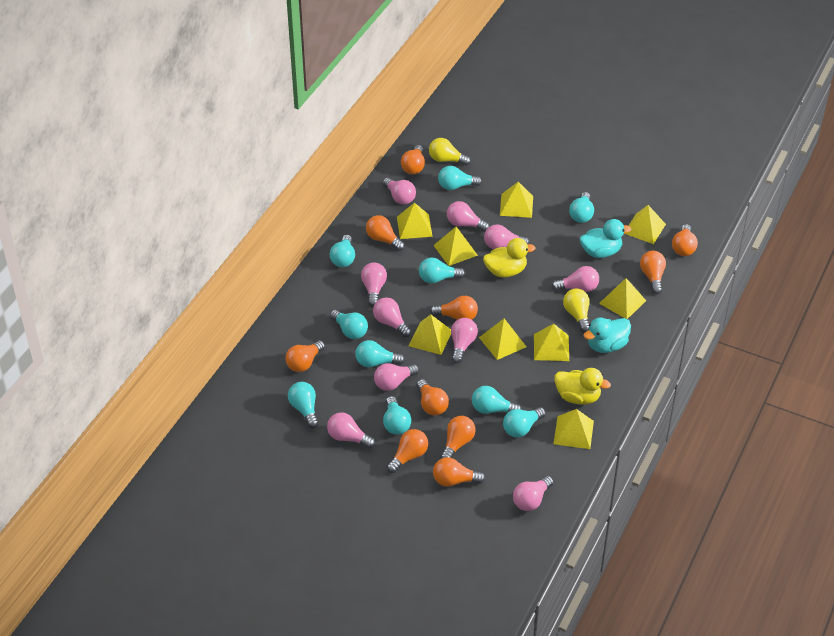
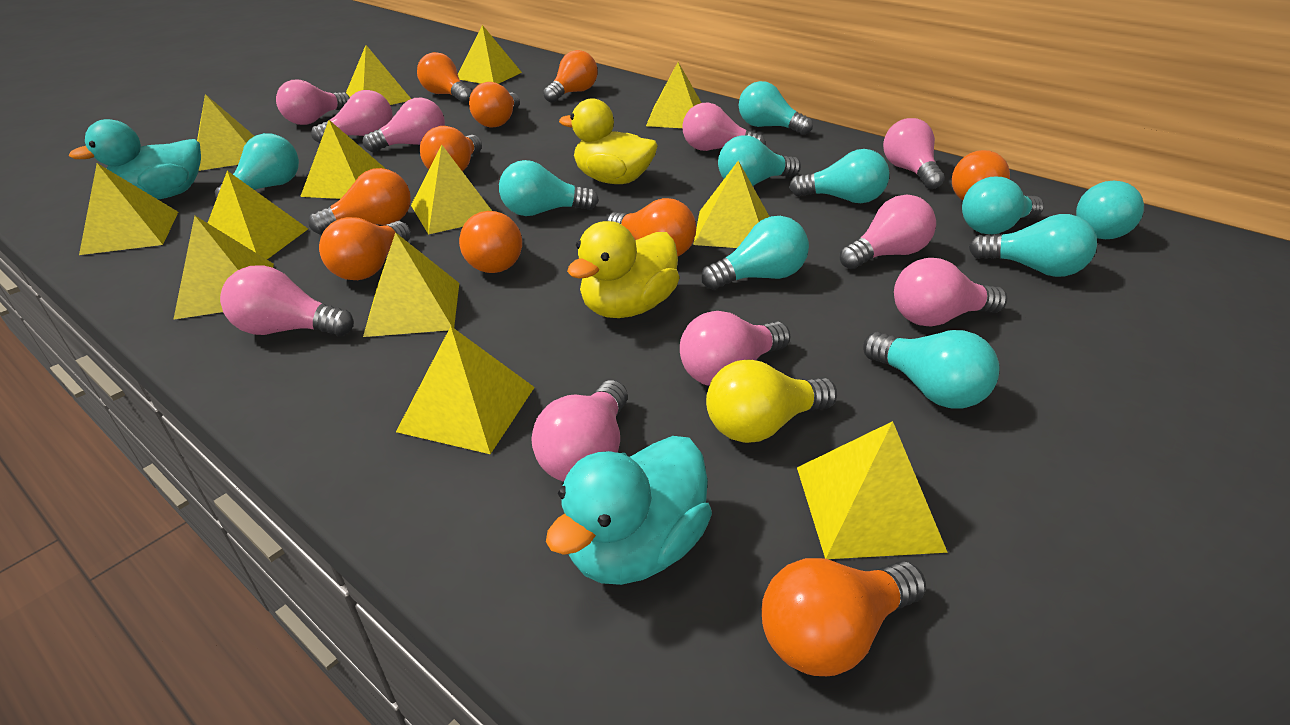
yellow light bulb: [429,138,471,166] [563,288,590,333] = 2 -> [706,359,837,443] = 1
yellow pyramid: [397,202,433,239] [409,314,451,355] [433,227,478,266] [479,319,527,360] [500,182,533,218] [534,324,569,361] [554,409,594,449] [599,278,646,319] [624,205,666,244] = 9 -> [79,163,178,255] [173,216,274,320] [197,94,254,171] [208,171,308,259] [300,120,386,199] [346,45,411,105] [363,232,459,337] [396,326,535,454] [411,145,492,235] [458,25,522,84] [646,62,701,128] [693,161,769,248] [797,421,948,559] = 13

